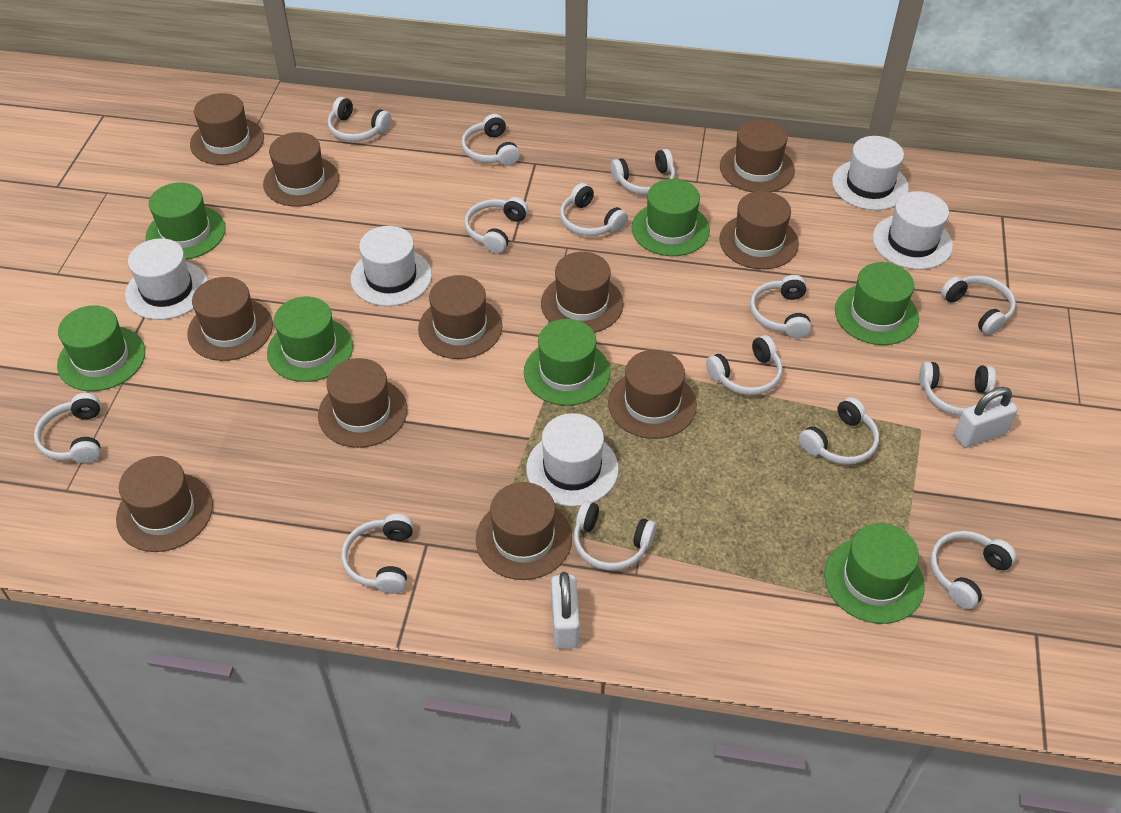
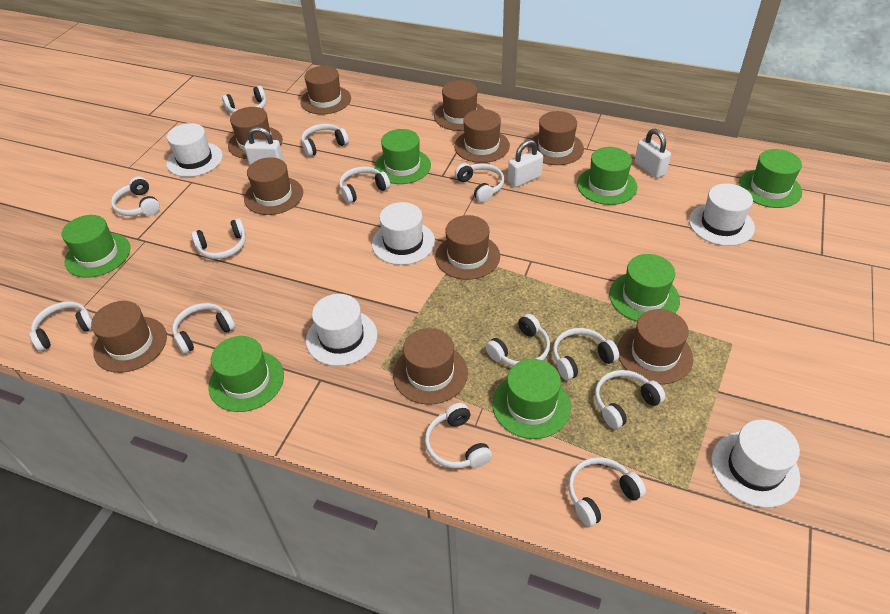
brown hat: [116,456,213,552] [187,277,273,361] [190,93,264,165] [263,132,339,207] [318,358,407,448] [418,275,502,359] [476,482,572,580] [541,252,624,333] [608,350,697,439] [719,191,799,269] [720,120,795,192] = 11 -> [91,301,167,373] [228,107,283,159] [244,157,303,215] [300,66,351,115] [393,328,468,405] [434,80,484,131] [435,215,500,280] [454,109,510,163] [528,111,584,165] [617,309,693,384] = 10
white headphones: [34,393,101,464] [328,97,392,142] [342,514,413,594] [461,114,520,166] [464,197,528,254] [560,183,628,236] [574,501,656,571] [611,149,675,195] [706,335,783,395] [750,275,811,338] [799,397,879,465] [919,362,996,416] [930,531,1017,609] [941,275,1016,335] = 14 -> [29,301,92,351] [111,176,160,216] [172,303,235,354] [191,218,246,259] [222,86,266,113] [301,124,349,157] [339,167,390,204] [425,403,492,468] [455,163,504,202] [485,314,550,367] [553,328,619,380] [568,457,646,527] [595,370,665,429] = 13
white padlock: [551,572,580,649] [954,387,1018,448] = 2 -> [244,127,284,166] [508,140,543,187] [635,129,671,178] = 3

